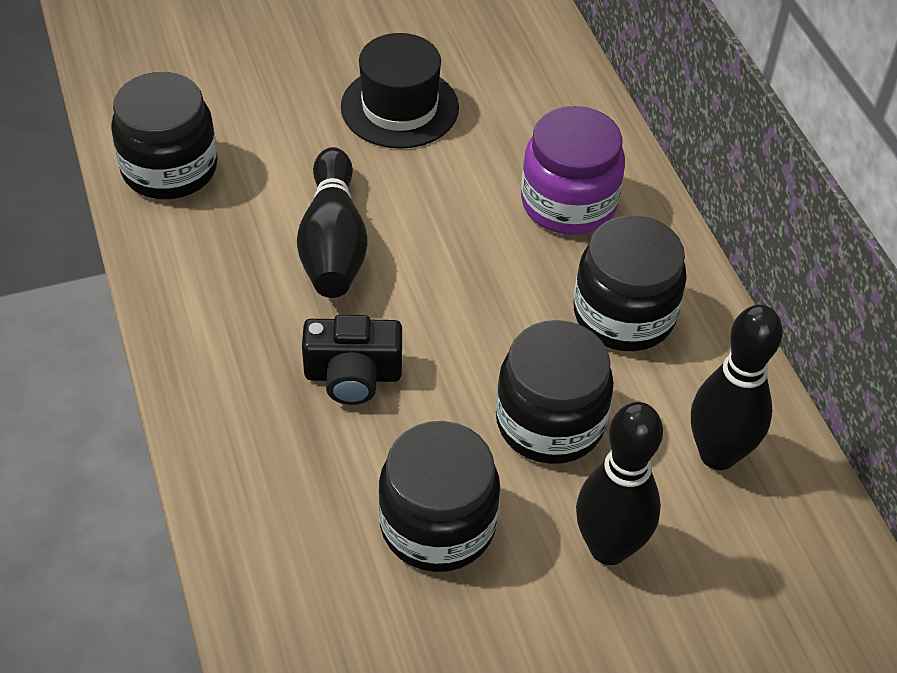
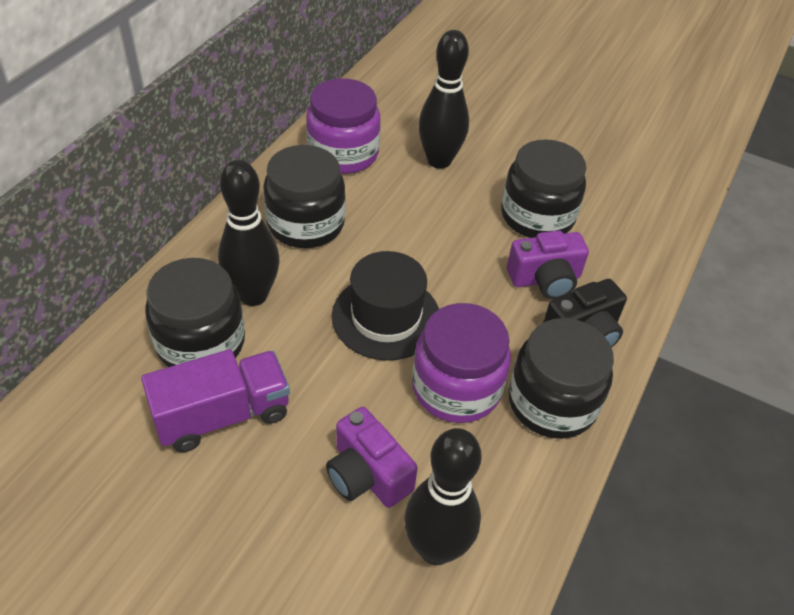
purple camera: none = 0 -> [326,407,418,508] [507,230,589,299] = 2
purple jar: [521,106,625,235] = 1 -> [306,78,381,174] [412,303,511,423] = 2
purple truck: none = 0 -> [141,349,290,452] = 1

